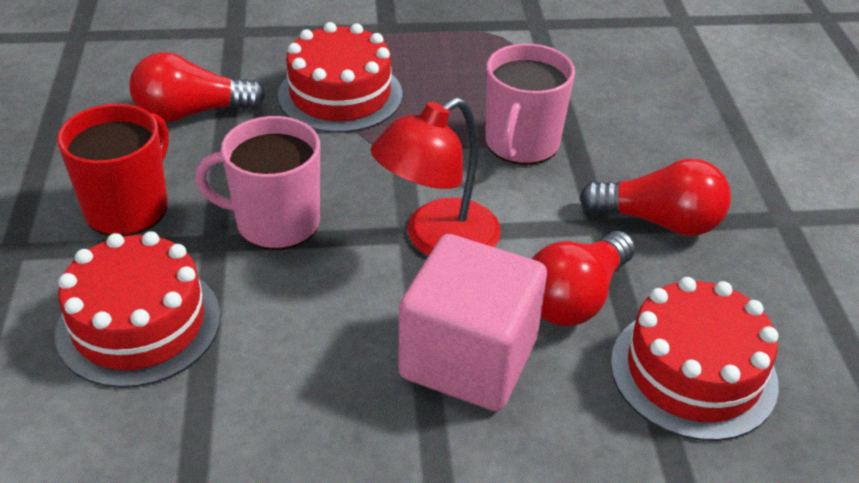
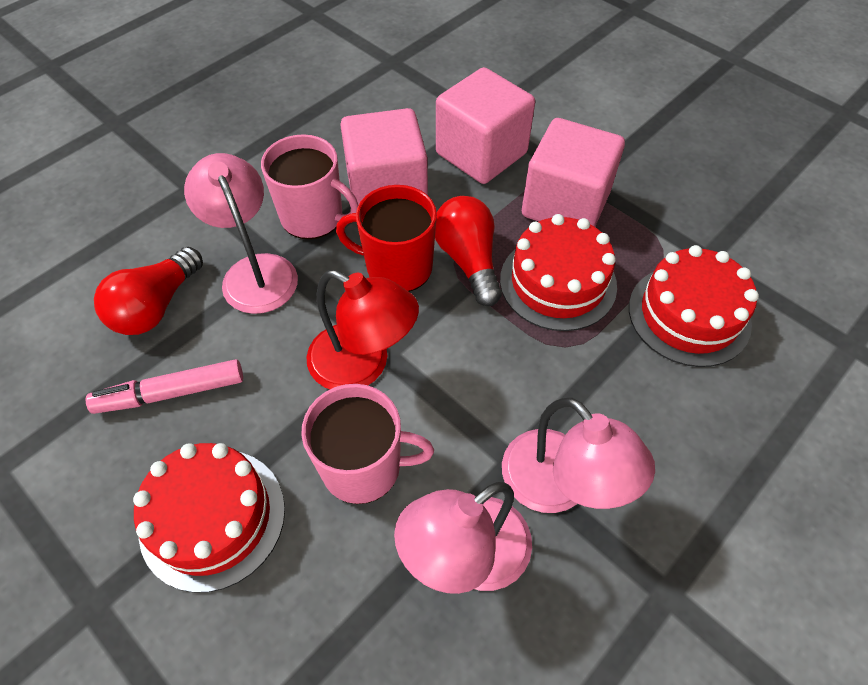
pink cube: [398,234,547,411] = 1 -> [340,108,428,205] [436,67,535,184] [522,118,625,227] = 3
pink lamp: none = 0 -> [184,153,298,314] [394,482,532,594] [502,398,655,513] = 3
pink marker: none = 0 -> [86,359,243,414] = 1
red light bulb: [129,52,265,122] [532,231,635,326] [579,159,731,236] = 3 -> [94,247,203,335] [435,196,502,306] = 2

